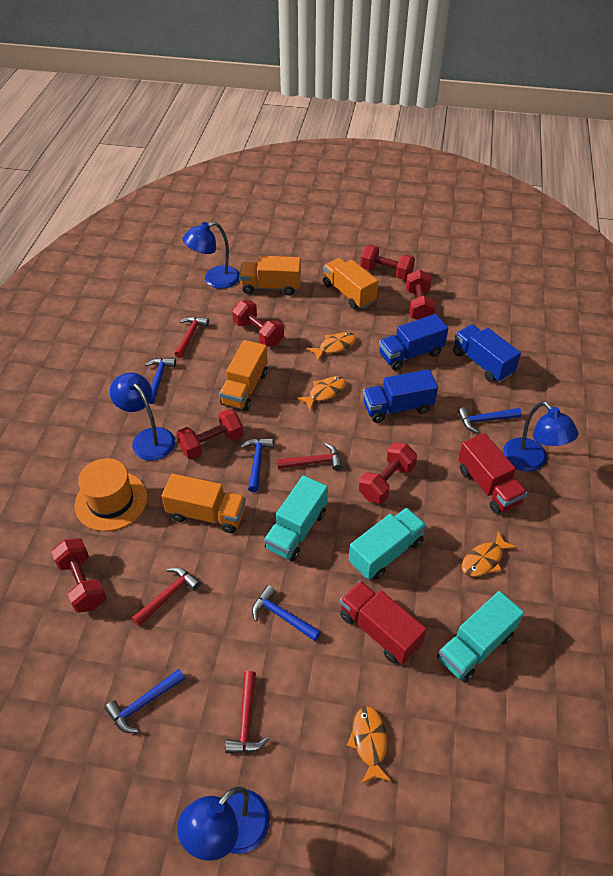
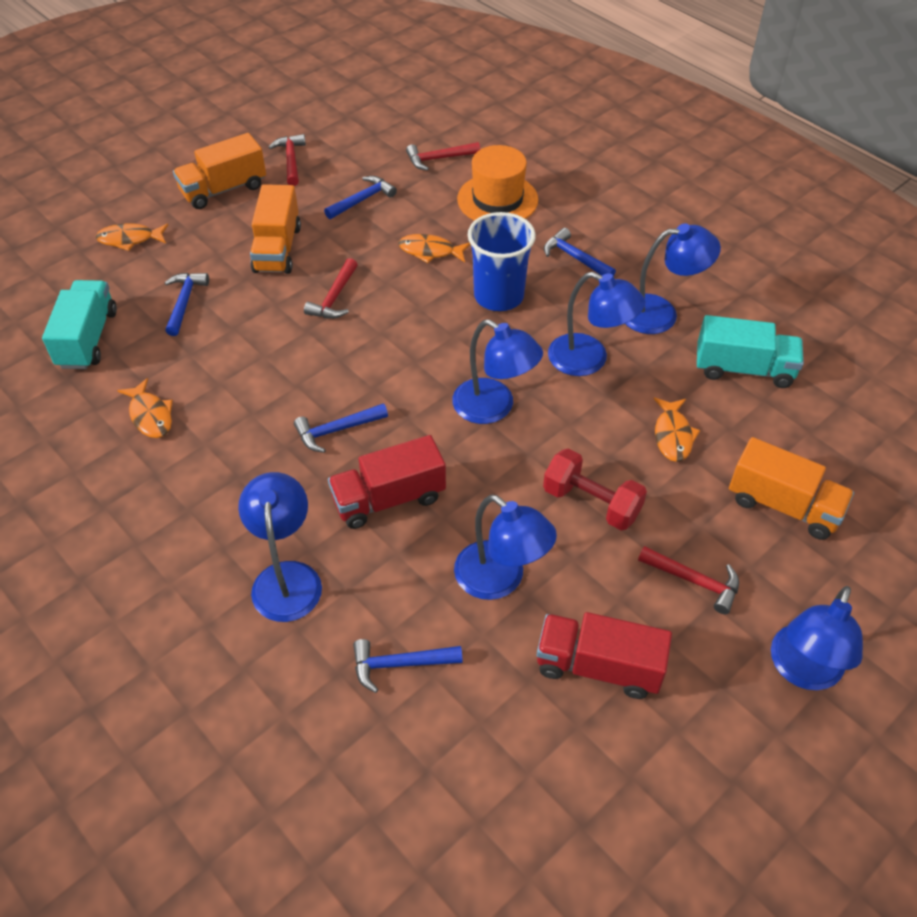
blue cup: none = 0 -> [468,212,536,311] = 1
blue lamp: [110,372,175,461] [177,787,270,861] [182,222,240,289] [503,401,578,472] = 4 -> [238,472,322,622] [452,319,543,424] [454,494,557,600] [548,272,646,376] [625,223,721,334] [771,586,863,690] = 6
blue truck: [363,369,438,423] [379,314,448,370] [453,324,521,382] = 3 -> none = 0
orange truck: [162,474,246,533] [219,340,268,411] [239,256,301,295] [323,258,378,309] = 4 -> [173,133,266,209] [250,184,301,274] [729,437,854,540] = 3
red dumbbell: [51,538,107,613] [176,409,243,459] [232,300,284,347] [359,443,417,504] [360,245,415,280] [406,269,436,320] = 6 -> [543,448,647,530] = 1
turquoise truck: [264,475,328,561] [349,508,427,580] [437,591,524,683] = 3 -> [42,280,117,369] [697,315,804,388] = 2

